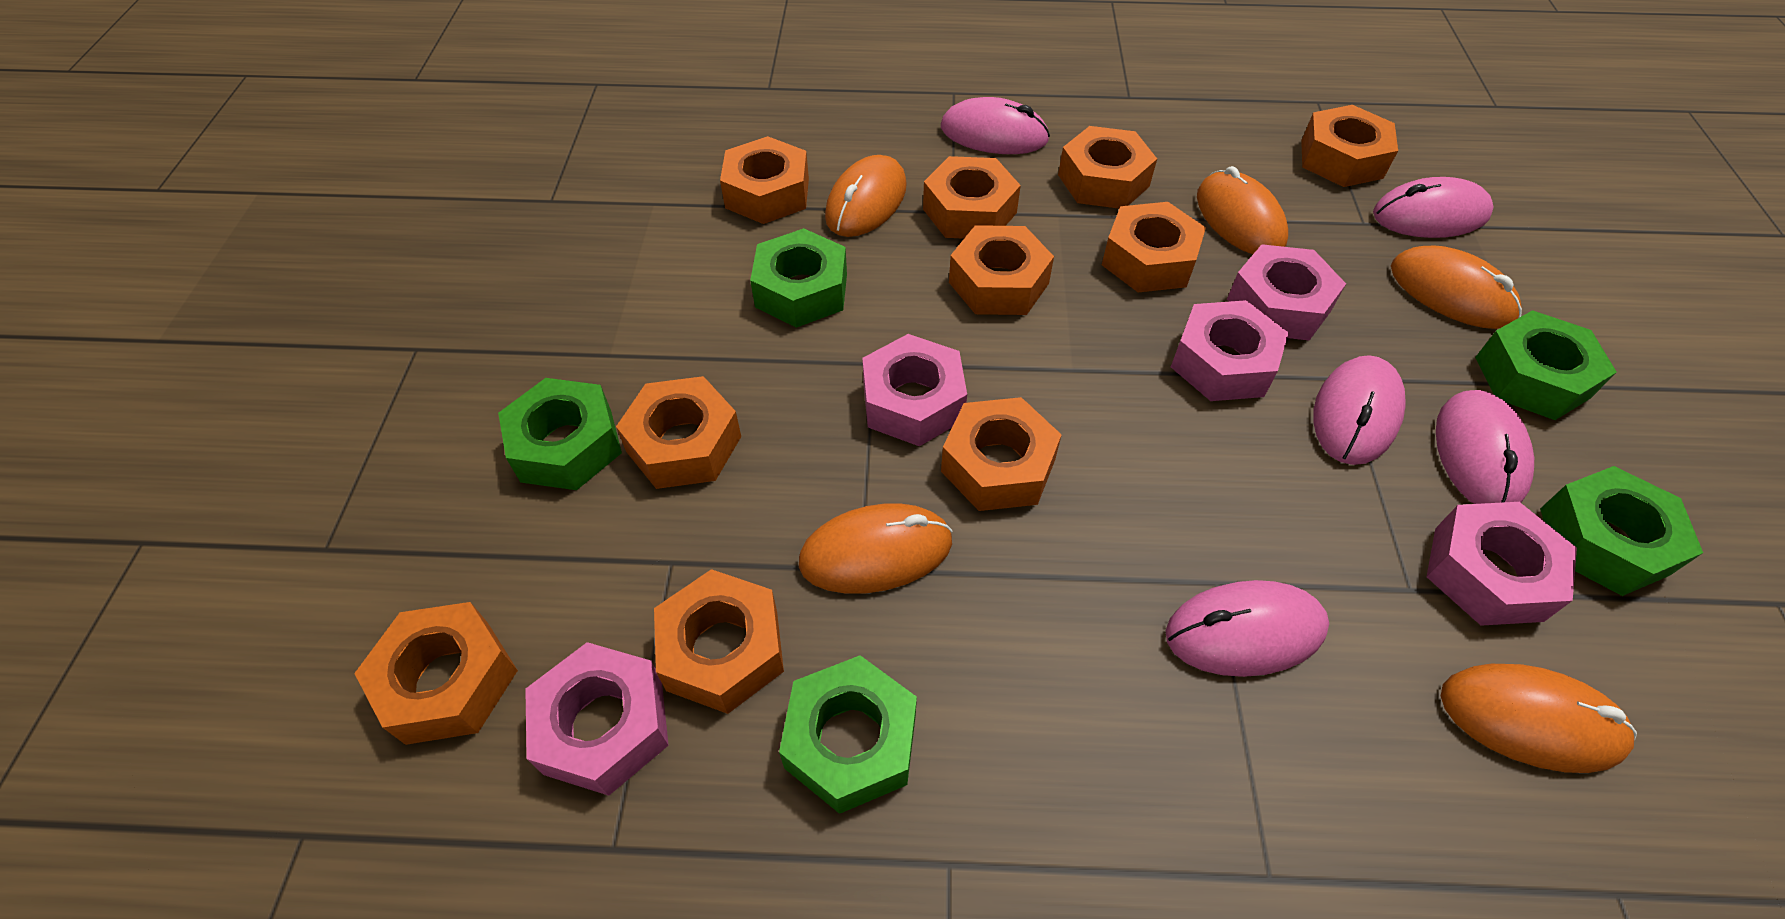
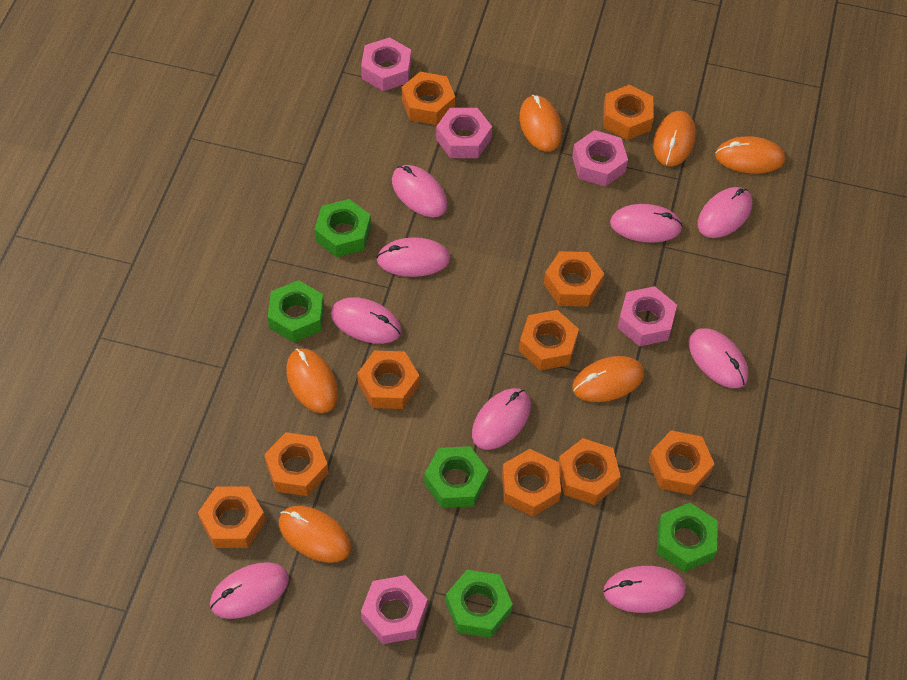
orange mouse: [799,503,952,594] [825,155,907,237] [1197,166,1288,254] [1391,246,1522,329] [1441,664,1637,773] = 5 -> [279,506,351,563] [286,348,338,413] [519,95,562,152] [572,356,644,402] [653,111,696,167] [715,137,785,173] = 6
pink mouse: [941,97,1050,154] [1166,580,1329,677] [1313,355,1405,465] [1373,177,1493,238] [1436,390,1534,504] = 5 -> [210,562,289,619] [331,297,401,344] [376,237,450,277] [392,165,447,217] [472,388,531,450] [603,566,686,613] [610,204,683,243] [688,328,748,388] [697,187,752,238] = 9

